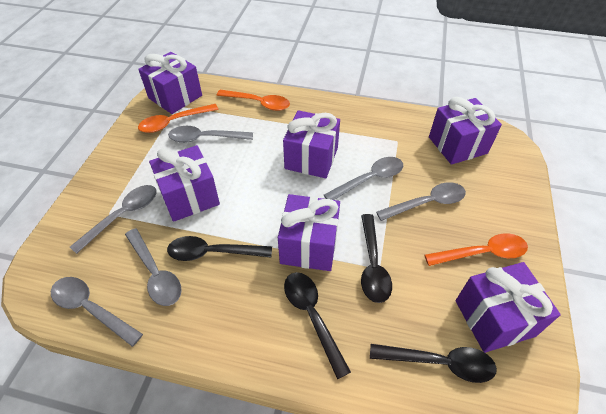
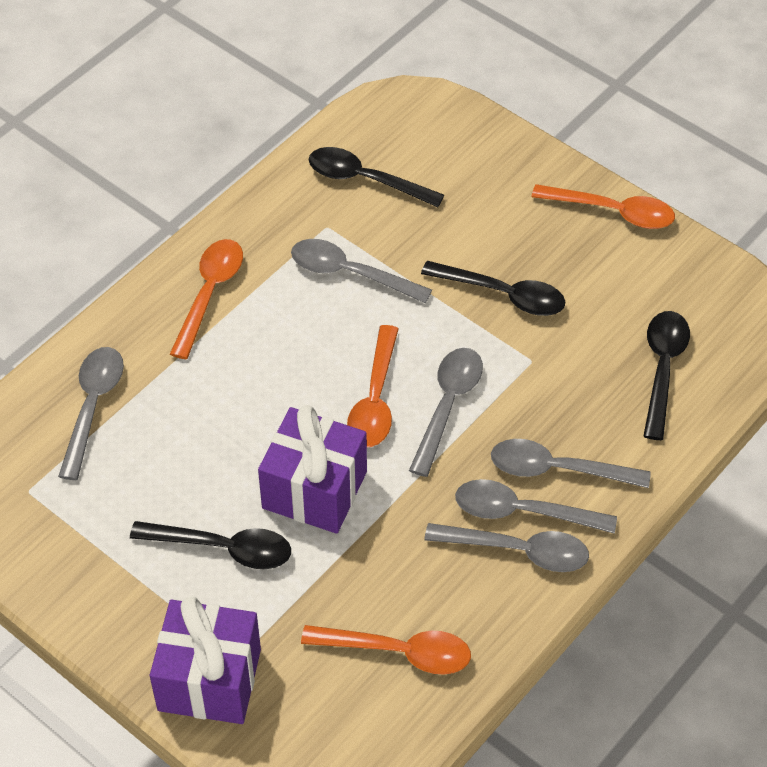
orange spoon: [138,104,219,133] [217,90,290,111] [425,233,528,266] = 3 -> [170,239,243,359] [301,625,471,675] [347,325,398,447] [531,184,675,229] = 4
purple gift: [138,52,202,114] [149,145,220,222] [278,194,340,271] [283,110,340,178] [429,97,502,165] [455,262,561,353] = 6 -> [150,596,261,724] [258,405,367,533] = 2

